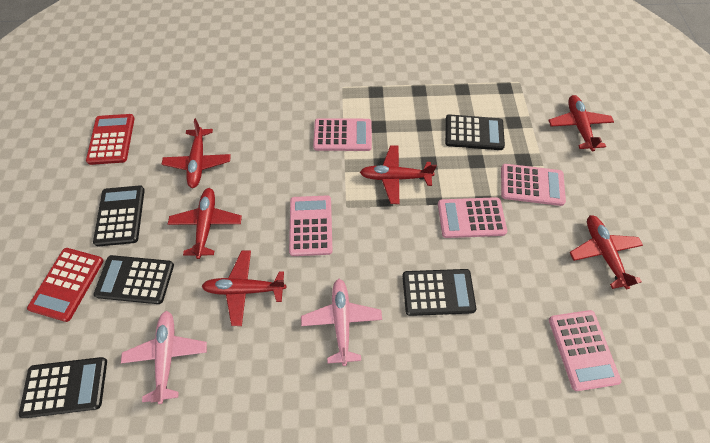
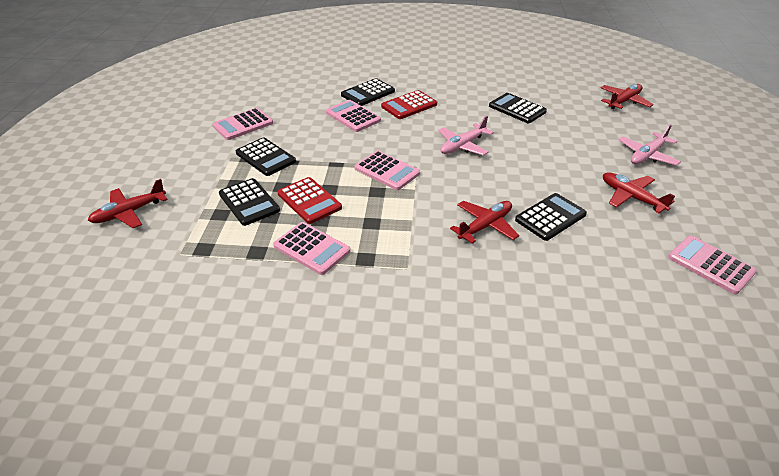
red plane: [162,118,231,188] [168,188,242,259] [202,251,286,326] [360,145,437,204] [548,95,614,152] [569,215,643,289] = 6 -> [88,179,168,228] [450,201,519,244] [600,84,654,109] [603,172,675,213] = 4

